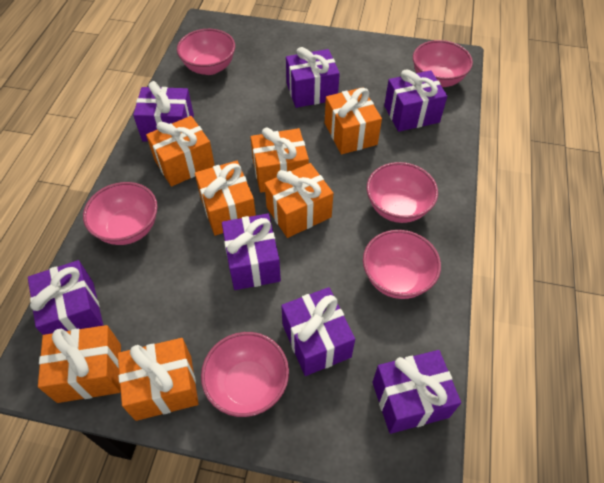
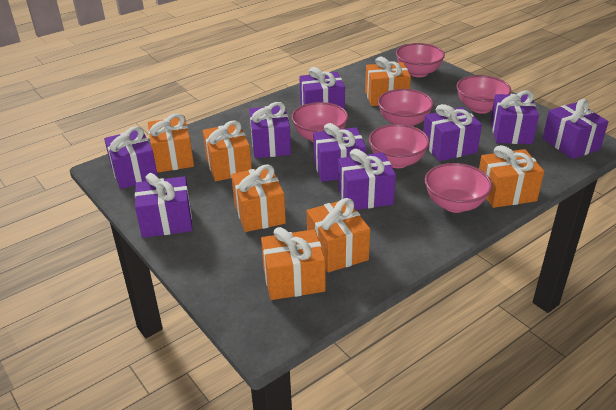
purple gift: [28,260,103,335] [133,81,194,142] [222,214,281,290] [281,287,355,376] [286,47,340,108] [373,350,461,434] [384,69,447,132] = 7 -> [104,126,158,189] [135,173,193,238] [249,102,291,158] [299,67,345,109] [313,123,366,182] [338,149,396,210] [423,104,482,161] [490,90,539,144] [543,99,609,159] = 9

